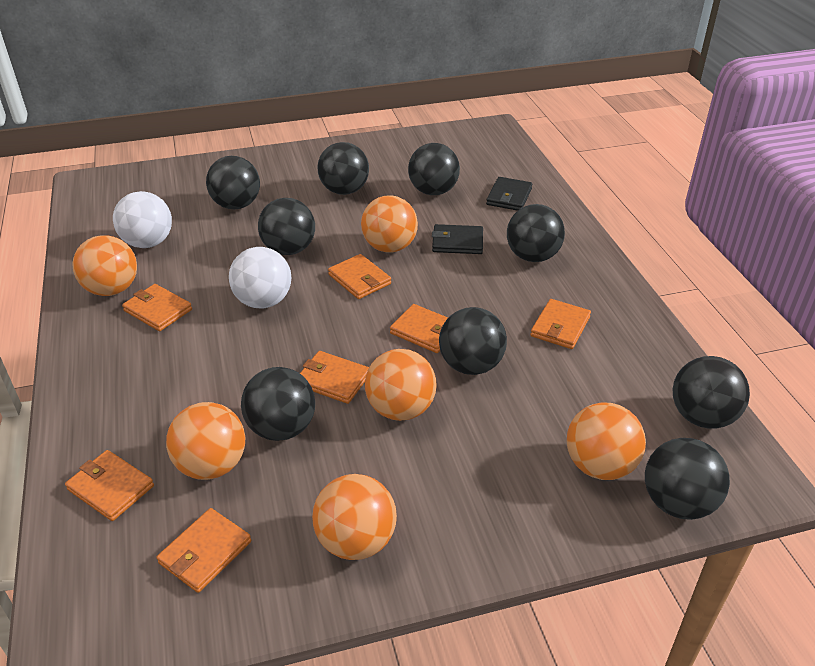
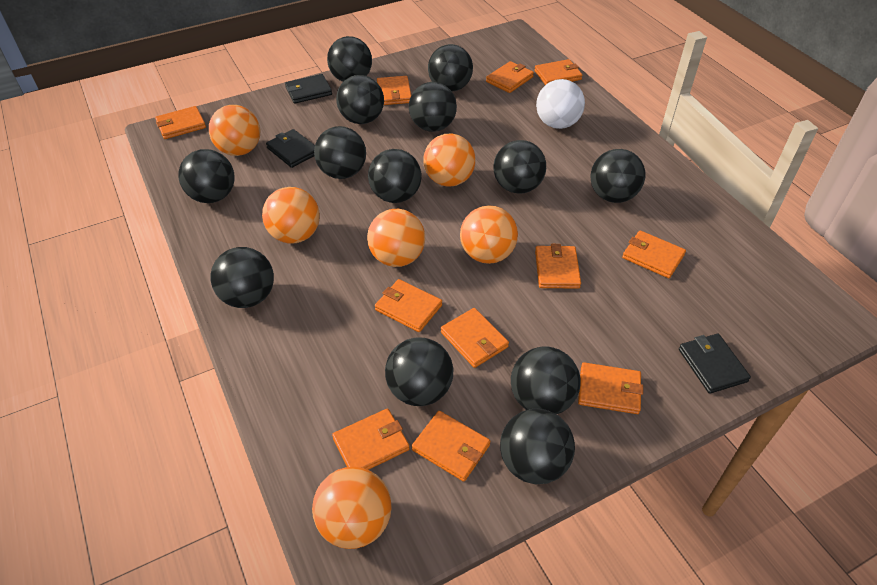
black ball: [206,156,260,209] [241,367,315,441] [258,198,315,255] [317,142,369,195] [408,143,460,195] [439,307,507,375] [507,204,565,262] [645,438,730,520] [673,356,750,429] = 9 -> [178,149,234,203] [211,247,274,308] [314,126,366,179] [327,36,372,82] [336,75,384,124] [368,149,422,203] [385,337,453,406] [409,82,457,132] [428,44,473,92] [493,140,546,194] [500,409,575,484] [511,347,581,414] [591,149,645,203] = 13
black wallet: [432,224,483,254] [486,177,532,211] = 2 -> [266,129,315,168] [285,74,332,104] [679,334,751,394] = 3
orange wallet: [65,450,154,521] [122,284,192,331] [157,508,251,593] [300,351,369,404] [328,254,391,299] [390,304,448,353] [530,299,591,349] = 7 -> [155,106,206,139] [332,409,410,470] [375,279,442,332] [377,76,411,105] [412,411,491,482] [441,308,509,368] [486,61,534,93] [534,59,582,85] [535,244,581,289] [578,362,643,414] [622,230,686,278] = 11
white ball: [113,191,172,248] [229,247,291,308] = 2 -> [536,79,585,129] = 1

